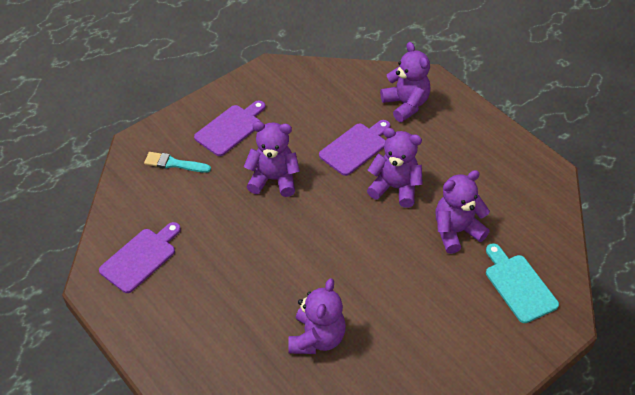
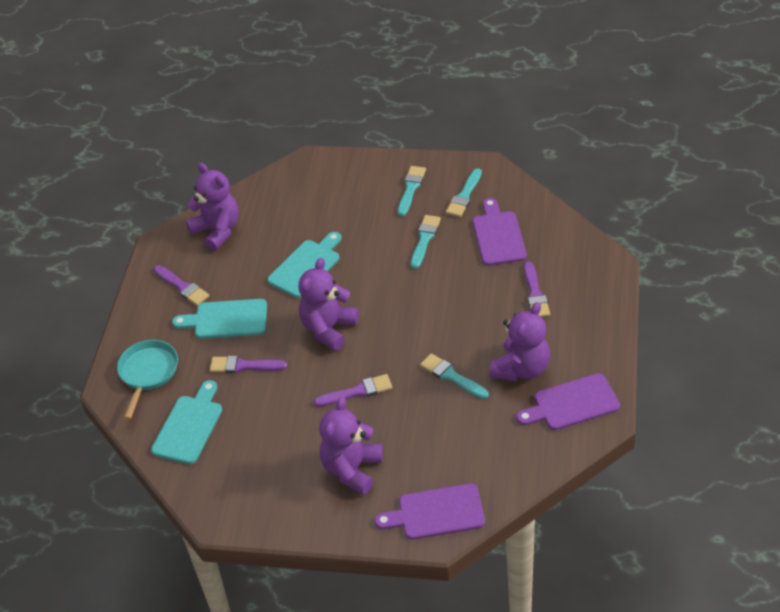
purple brush: none = 0 -> [154,265,209,306] [210,356,288,373] [314,374,393,407] [524,261,550,317] = 4
purple teddy bear: [244,121,300,197] [288,278,346,354] [367,128,423,208] [380,42,430,122] [435,170,490,254] = 5 -> [186,163,239,251] [298,258,359,351] [319,397,383,495] [489,302,550,382] = 4
turquoise brush: [144,152,211,173] = 1 -> [398,166,426,216] [411,215,441,269] [420,353,489,399] [446,168,482,217] = 4
turquoise cutting board: [486,243,559,323] = 1 -> [151,380,222,464] [172,299,267,339] [267,232,342,298] = 3
turquoise pan: none = 0 -> [117,340,178,420] = 1

